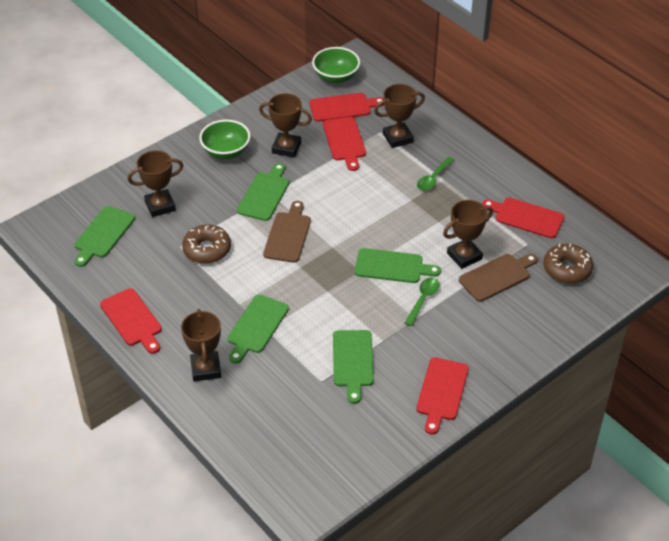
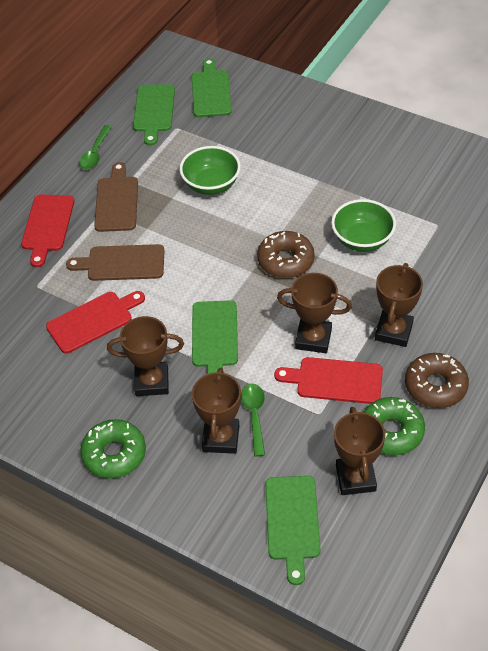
green cutting board: [74,206,135,267] [227,295,289,364] [237,163,289,221] [333,330,374,404] [355,248,441,283] = 5 -> [133,84,175,146] [192,58,232,117] [192,300,238,374] [265,476,321,585] = 4
green donut: none = 0 -> [81,419,146,479] [364,397,425,455] = 2
red cutting board: [100,288,162,354] [310,93,384,122] [323,117,366,171] [417,358,469,435] [482,198,565,238] = 5 -> [21,194,74,267] [46,291,145,353] [274,357,383,404] = 3

